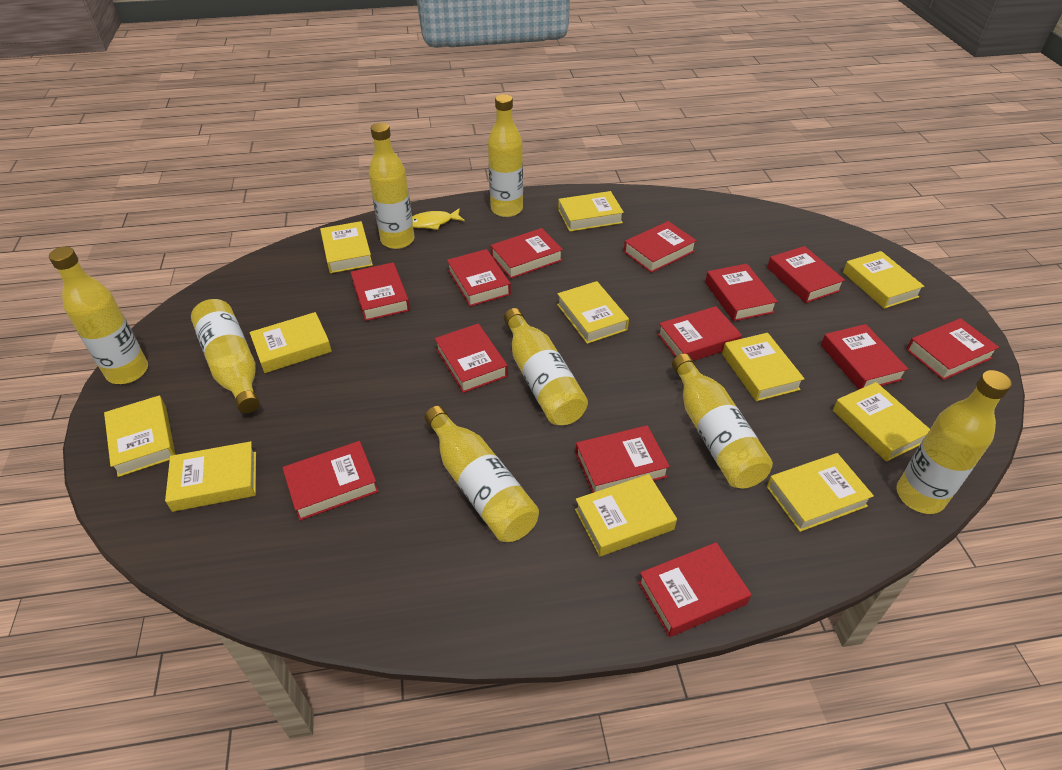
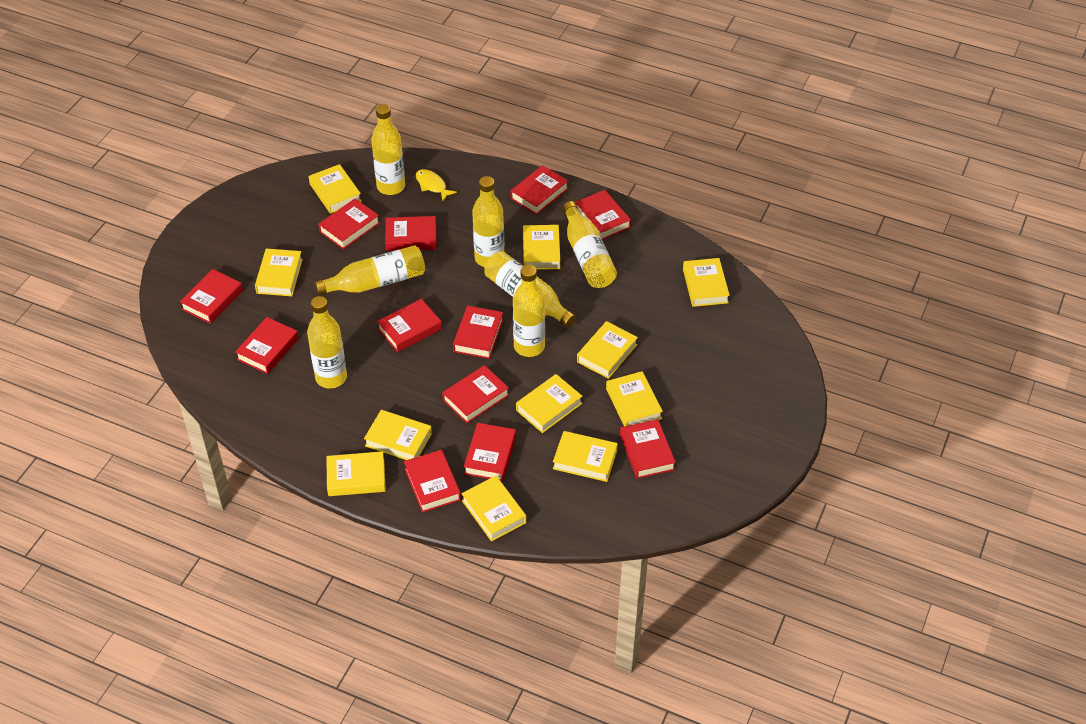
red book: [282,441,379,521] [350,262,410,321] [435,324,508,393] [447,249,511,307] [490,228,563,279] [575,425,670,493] [624,221,697,273] [638,542,751,637] [657,306,742,361] [705,264,778,321] [767,246,845,303] [821,324,908,389] [906,318,999,380] = 13 -> [180,269,243,324] [235,317,299,374] [318,199,380,249] [377,299,442,352] [385,216,436,251] [404,450,461,512] [442,365,509,423] [453,306,503,359] [464,423,516,481] [510,165,568,215] [575,190,631,240] [620,419,676,479] = 12
yellow bottle: [49,247,148,384] [191,299,260,413] [369,123,414,249] [424,406,539,542] [488,94,523,217] [504,308,588,425] [672,354,773,488] [897,370,1012,514] = 8 -> [307,296,347,389] [315,245,425,296] [371,104,405,195] [472,176,504,267] [484,251,576,328] [513,265,545,357] [563,201,617,288] = 7

